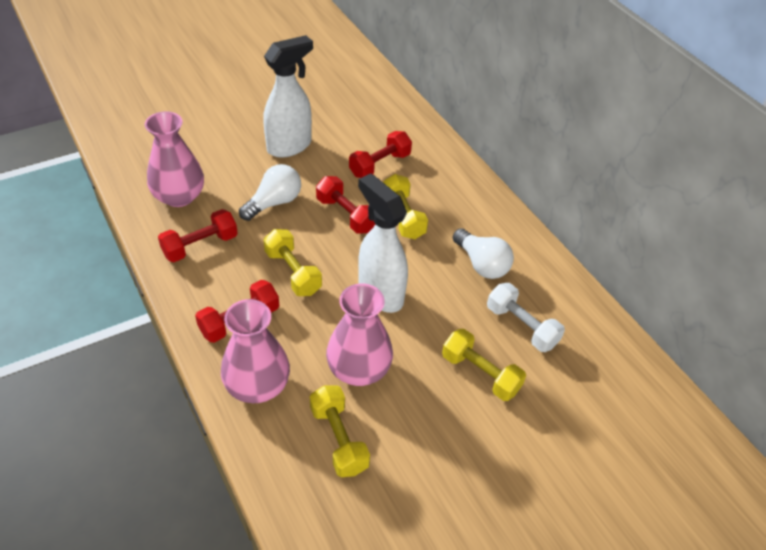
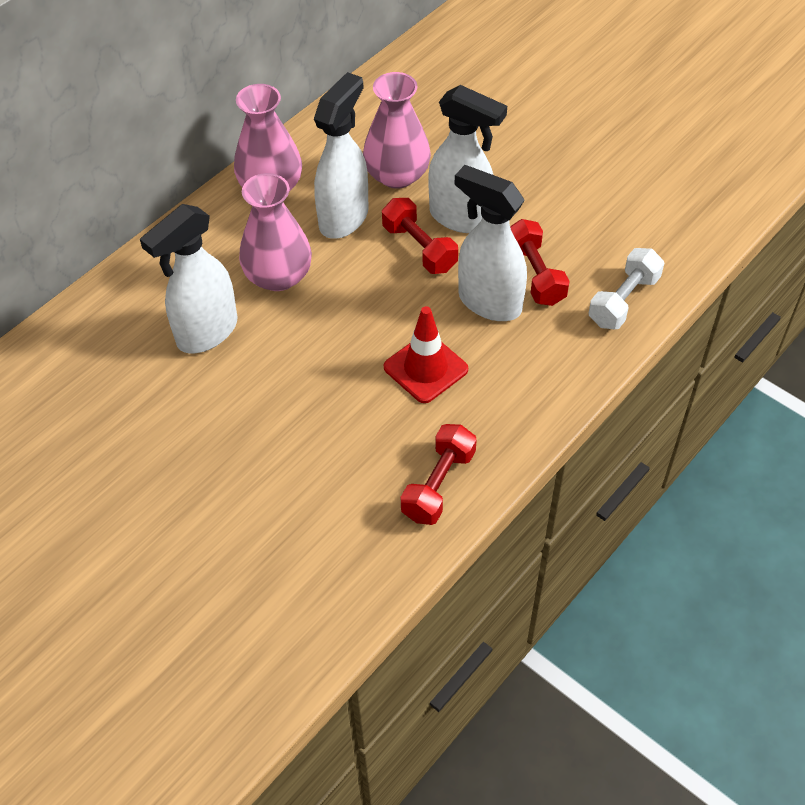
red dumbbell: [158,209,238,262] [195,280,279,343] [316,176,375,234] [349,131,412,178] = 4 -> [382,198,458,274] [401,424,477,525] [510,219,570,306] = 3
red traffic cone: none = 0 -> [384,306,468,403] = 1
white light bulb: [239,164,301,221] [453,228,514,279] = 2 -> none = 0
white spray bottle: [263,35,313,157] [358,174,408,313] = 2 -> [140,204,237,353] [314,72,369,239] [429,85,507,233] [454,165,527,321] = 4
yellow dumbbell: [264,229,322,296] [310,385,370,477] [383,174,428,239] [442,329,526,401] = 4 -> none = 0

